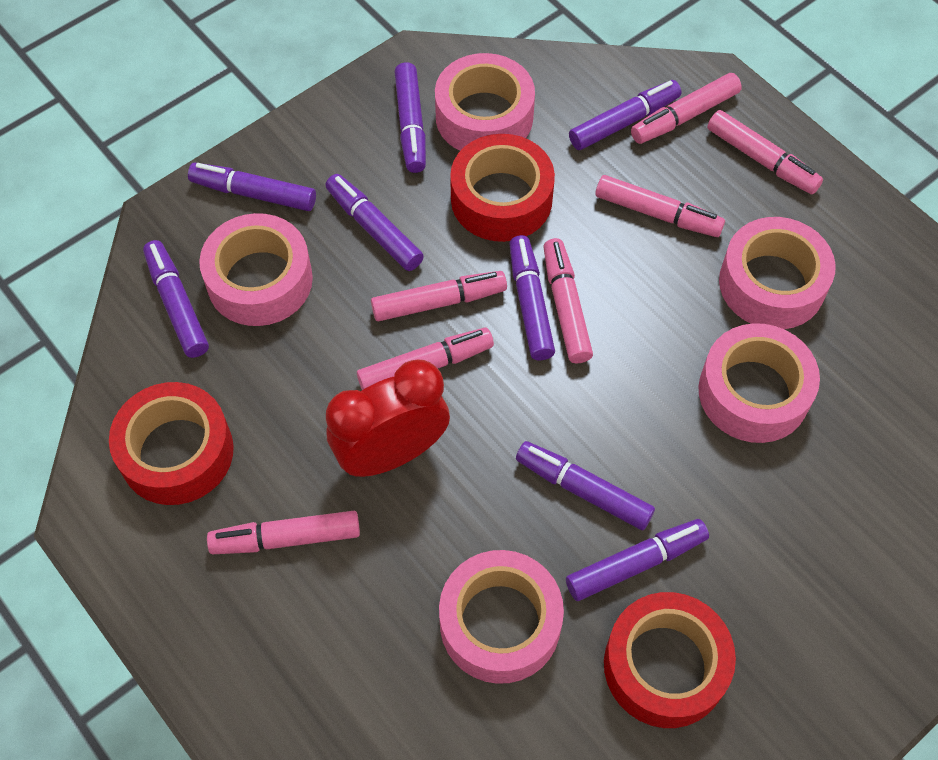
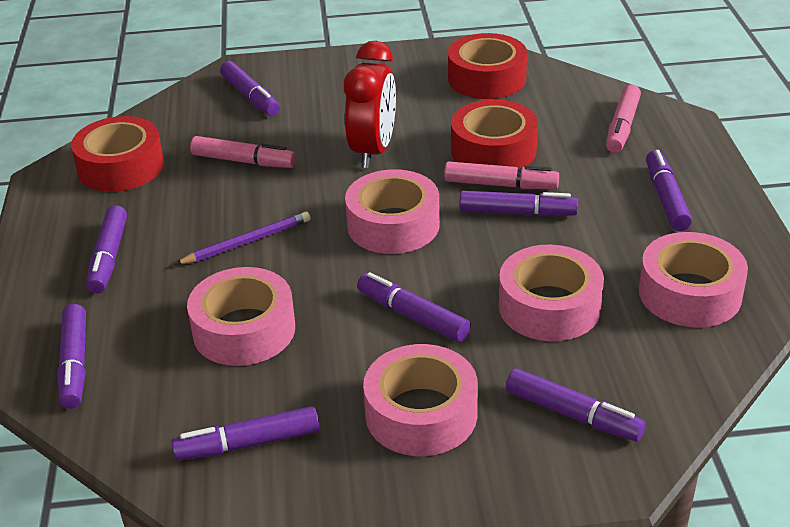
pink marker: [207,511,360,554] [357,328,494,390] [371,271,507,321] [543,238,593,363] [595,175,725,237] [631,73,742,144] [707,110,823,194] = 7 -> [190,136,296,168] [444,161,559,189] [606,84,641,153] = 3
purple pencil: none = 0 -> [175,211,310,264] = 1

